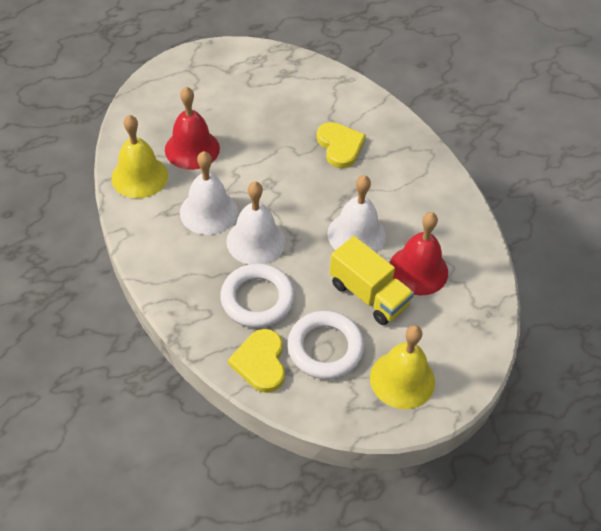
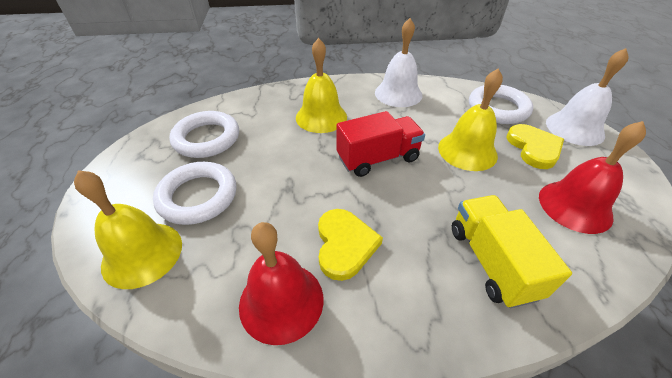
red truck: none = 0 -> [337,111,425,177] = 1
white bell: [180,151,238,235] [226,182,286,264] [327,175,386,253] = 3 -> [375,18,422,107] [546,48,629,146] = 2
white ring: [220,263,295,328] [288,311,365,379] = 2 -> [153,162,237,225] [169,111,239,158] [469,85,533,124] = 3
yellow bell: [111,115,168,198] [370,325,435,409] = 2 -> [74,170,182,289] [296,38,347,133] [438,68,503,171] = 3

